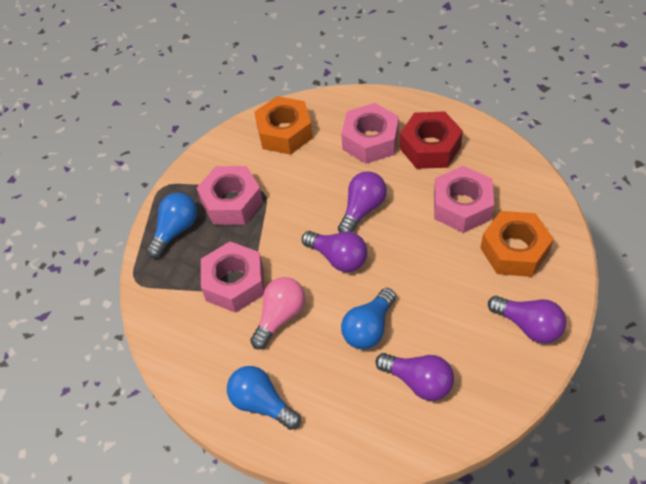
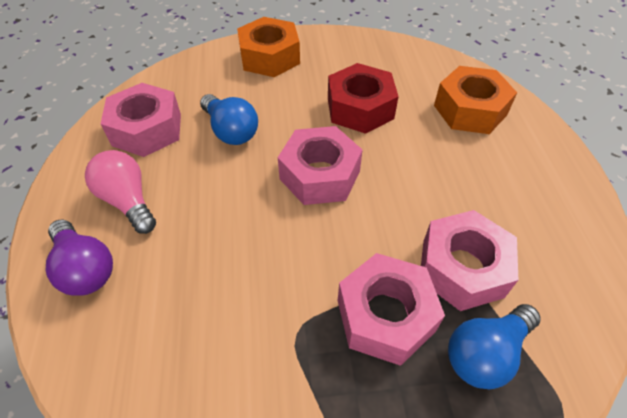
blue light bulb: [146,193,197,258] [227,366,301,430] [341,288,396,349] = 3 -> [200,94,258,145] [448,304,540,389] = 2
purple light bulb: [302,231,367,272] [338,171,387,233] [375,353,454,401] [488,296,566,343] = 4 -> [46,220,113,296] = 1

